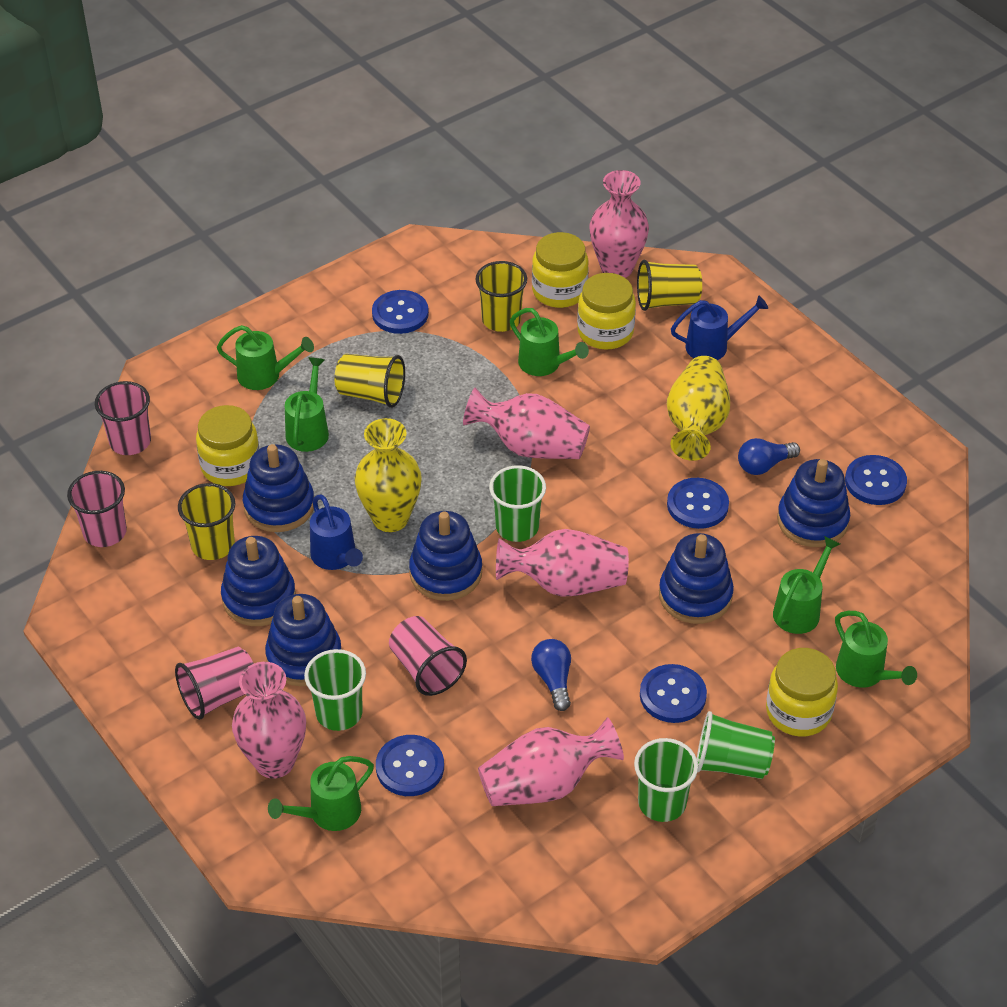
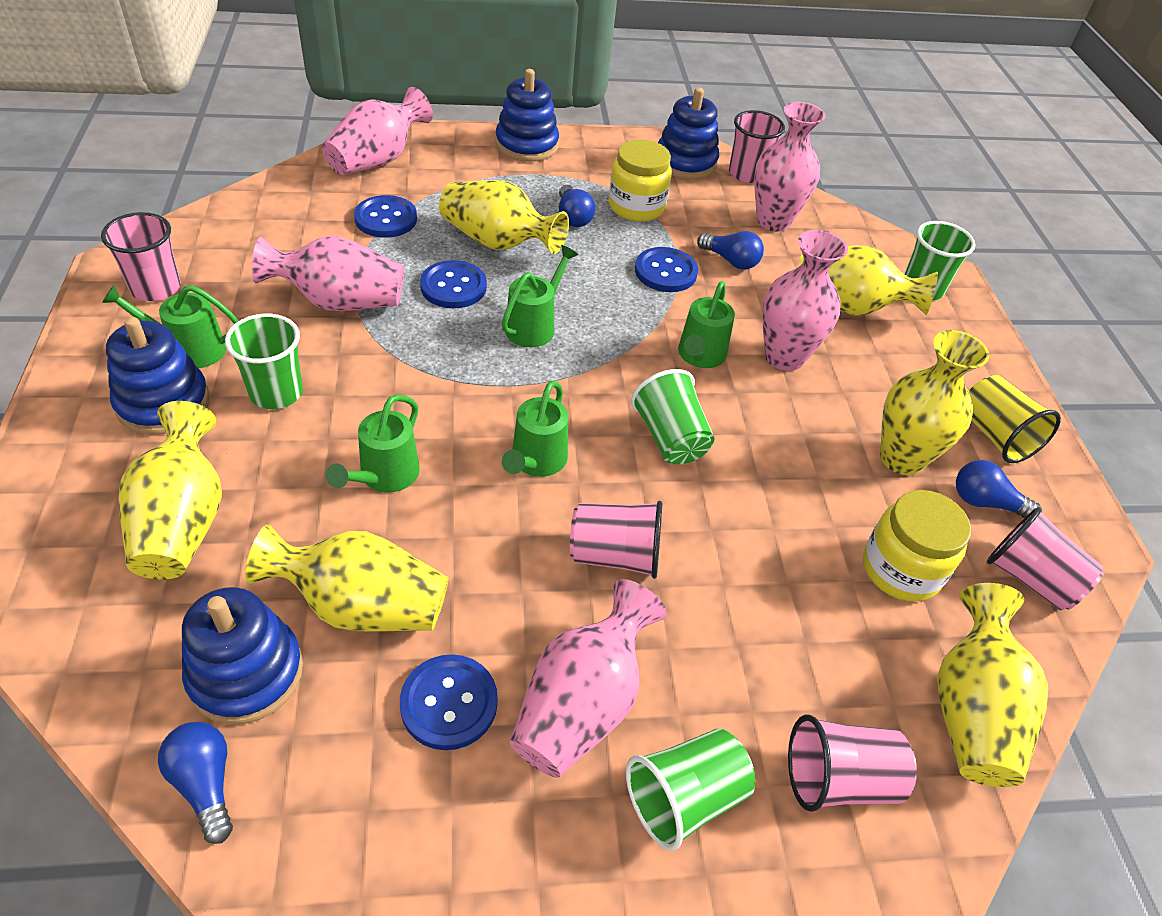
blue button: [372,290,429,334] [376,735,444,796] [640,664,707,723] [667,478,729,529] [845,455,907,505] = 5 -> [354,195,417,238] [400,654,498,750] [420,260,487,308] [635,247,698,292] = 4
blue light bulb: [531,639,571,711] [738,438,800,475] = 2 -> [158,722,233,844] [559,185,595,227] [697,231,764,270] [956,460,1042,518] = 4
blue stacking toy: [221,536,296,626] [243,444,314,532] [265,594,342,686] [409,511,482,601] [659,533,734,624] [777,459,850,547] = 6 -> [106,317,210,435] [182,587,303,725] [495,69,559,162] [658,88,719,180] = 4
blue watering can: [310,495,363,570] [671,296,768,360] = 2 -> none = 0
green watering can: [217,325,314,390] [268,756,374,831] [285,357,329,452] [510,308,589,376] [773,536,840,634] [835,611,917,688] = 6 -> [102,285,239,368] [326,394,420,493] [502,245,578,347] [502,381,568,477] [678,281,735,368] = 5
pink cup: [67,471,127,547] [95,381,151,455] [175,647,254,720] [389,616,467,696] = 4 -> [101,212,181,301] [570,501,662,579] [729,110,785,183] [788,715,917,812] [987,507,1104,610] = 5
yellow cup: [178,483,235,560] [334,354,405,408] [475,261,527,332] [637,260,702,311] = 4 -> [969,375,1061,463] = 1
yellow jar: [196,405,259,486] [532,232,588,308] [577,273,636,350] [766,648,838,737] = 4 -> [609,139,672,222] [863,490,971,602] = 2
yellow vase: [355,418,422,532] [667,356,730,461] = 2 -> [118,401,222,580] [245,524,448,632] [439,180,569,254] [798,245,938,316] [880,330,989,475] [937,583,1048,787] = 6

